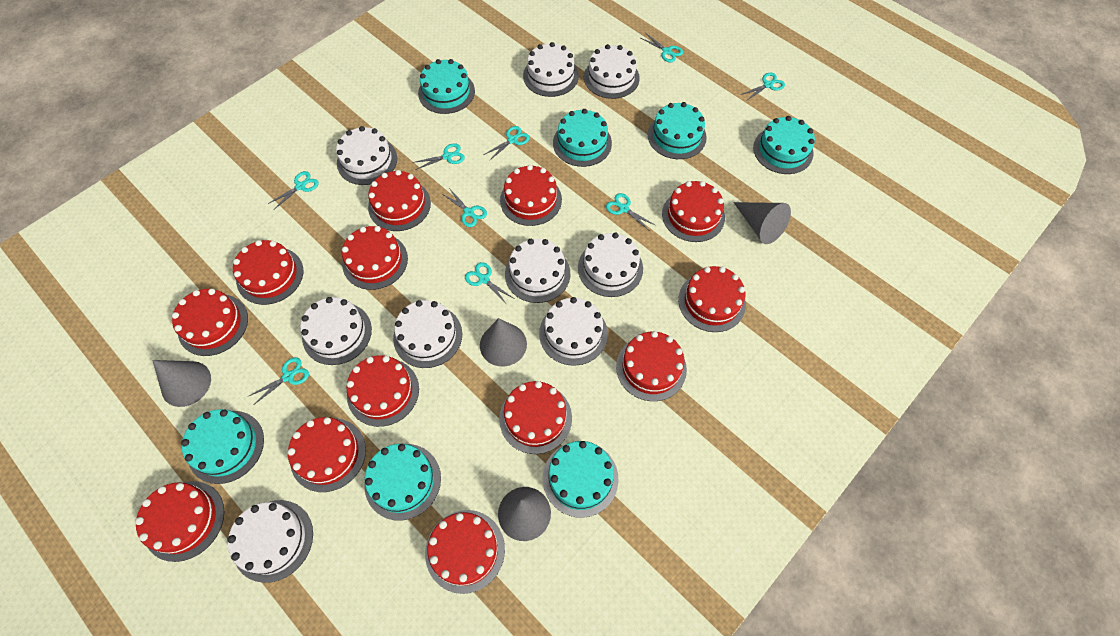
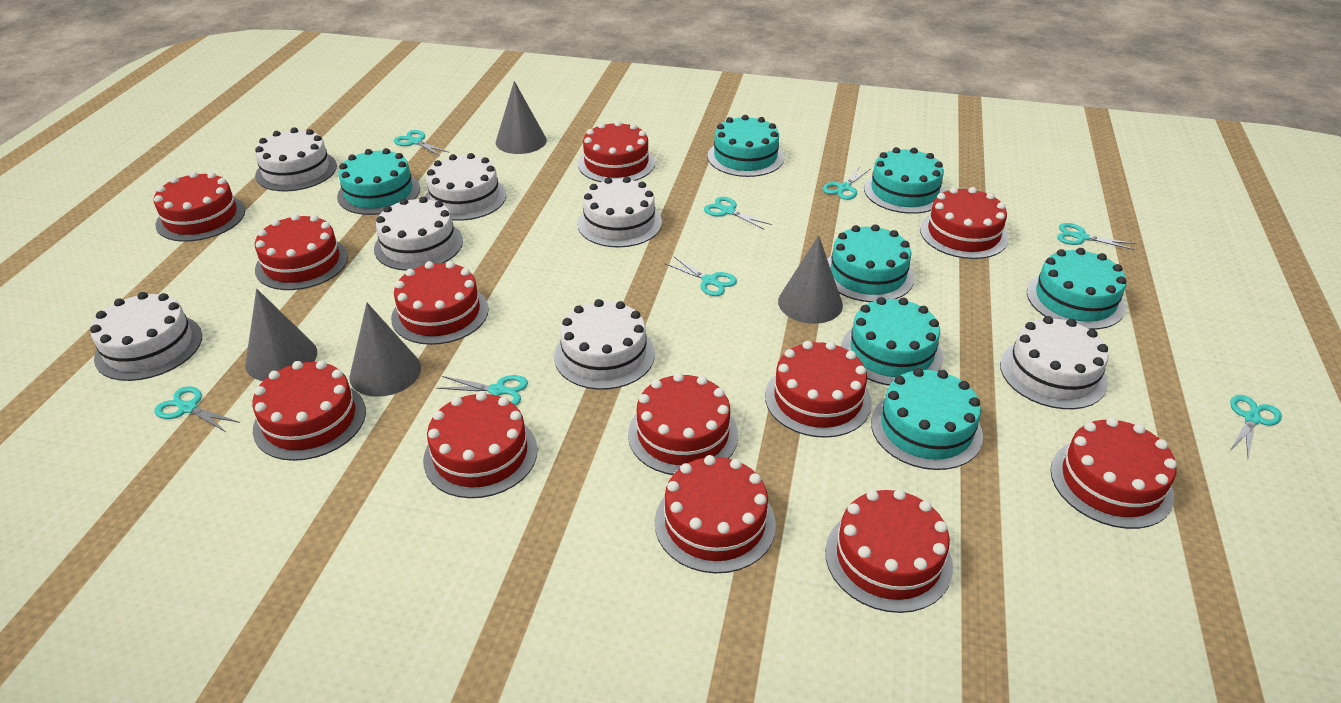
red cake: [135,481,224,562] [172,289,248,356] [233,240,304,305] [287,417,366,492] [342,226,408,290] [346,355,419,427] [368,170,431,231] [425,510,505,594] [499,381,572,454] [500,165,562,226] [616,331,687,401] [662,181,725,242] [678,266,746,332] = 13 -> [154,172,245,242] [252,361,366,461] [255,214,348,290] [391,261,489,345] [423,391,538,498] [578,121,655,182] [628,373,738,475] [655,455,776,573] [765,341,872,438] [825,489,953,613] [920,187,1008,259] [1050,417,1177,529] = 12
turquoise scissors: [249,357,309,404] [268,171,319,209] [413,143,465,170] [443,188,487,227] [465,262,513,305] [483,126,530,161] [606,193,655,230] [641,33,683,63] [741,72,785,101] = 9 -> [155,386,240,433] [394,130,449,156] [437,375,528,406] [665,256,737,296] [704,197,772,229] [823,166,870,200] [1057,223,1135,250] [1230,395,1282,458] = 8
white cake: [227,500,313,583] [300,297,372,365] [336,126,397,185] [393,300,462,368] [505,239,570,303] [523,42,579,97] [539,297,608,366] [578,233,643,297] [584,44,640,99] = 9 -> [90,292,202,381] [255,127,337,191] [374,197,463,271] [425,153,506,221] [554,299,655,390] [577,177,662,248] [1000,316,1109,409] = 7

